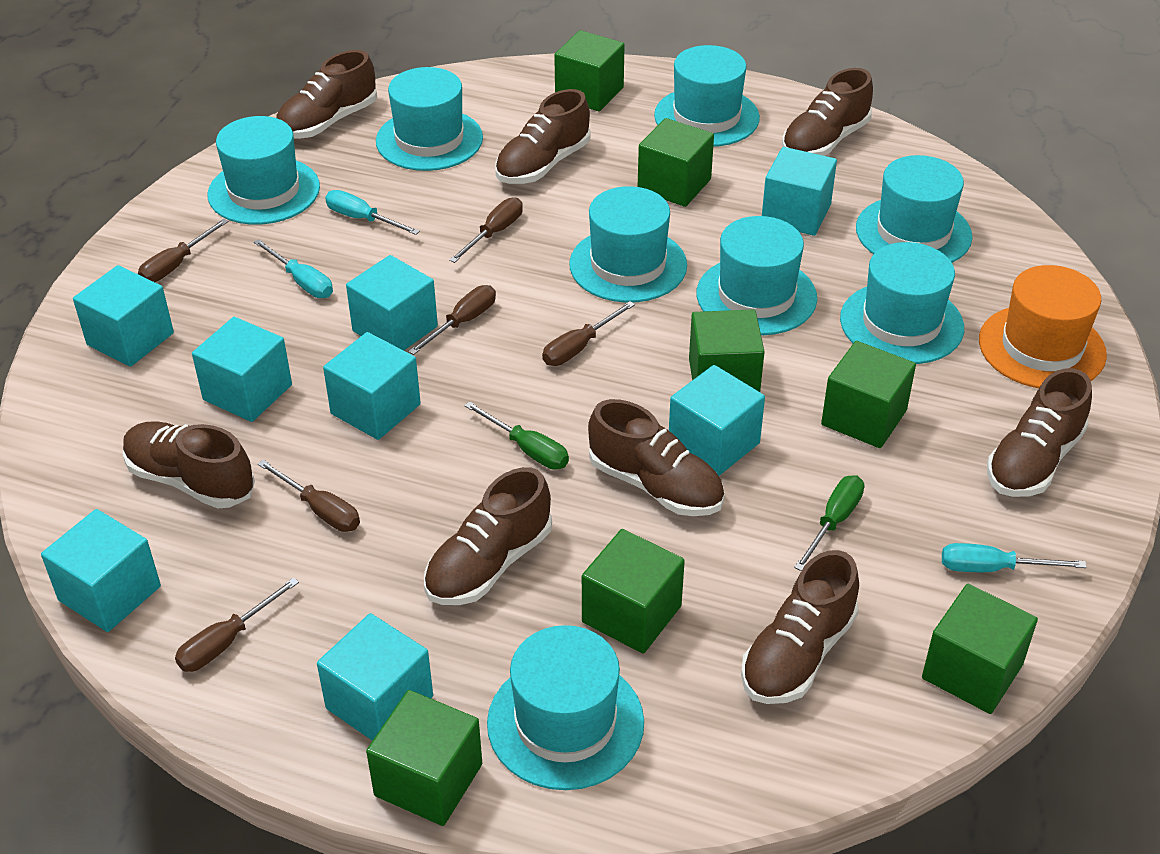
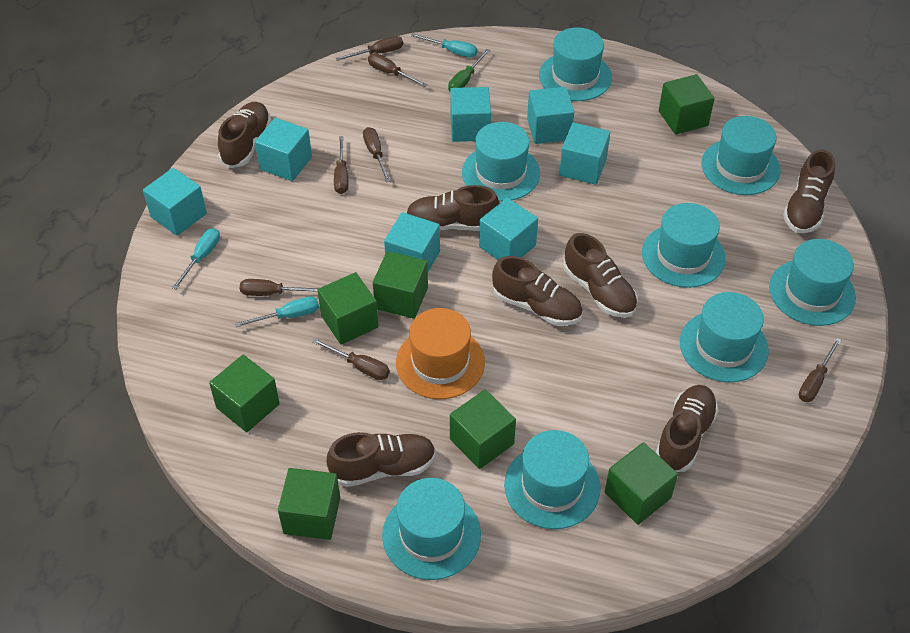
brown screwdriver: [138,219,229,282] [175,578,299,672] [258,460,360,532] [408,285,496,355] [449,197,523,263] [542,301,635,366] = 6 -> [240,279,319,296] [312,338,390,380] [334,136,348,194] [336,36,403,61] [363,127,390,182] [368,53,428,87] [799,338,841,402] = 7
brown shoe: [123,421,255,508] [276,50,377,139] [424,467,552,605] [495,89,591,184] [588,399,725,516] [741,550,859,704] [782,68,873,156] [987,368,1092,497] = 8 -> [218,102,271,168] [327,432,436,487] [406,185,499,231] [492,256,583,326] [563,233,638,318] [656,385,718,472] [783,149,835,233] = 7
green screwdriver: [464,401,569,469] [794,475,864,571] = 2 -> [448,49,490,91] = 1
turquoise cube: [41,509,161,632] [73,265,174,367] [192,317,292,422] [317,613,433,741] [323,332,421,440] [346,255,438,351] [669,365,765,476] [762,147,837,236] = 8 -> [143,168,207,236] [255,118,312,181] [384,212,440,272] [450,87,491,142] [479,198,538,260] [527,87,574,144] [559,122,610,185] = 7

